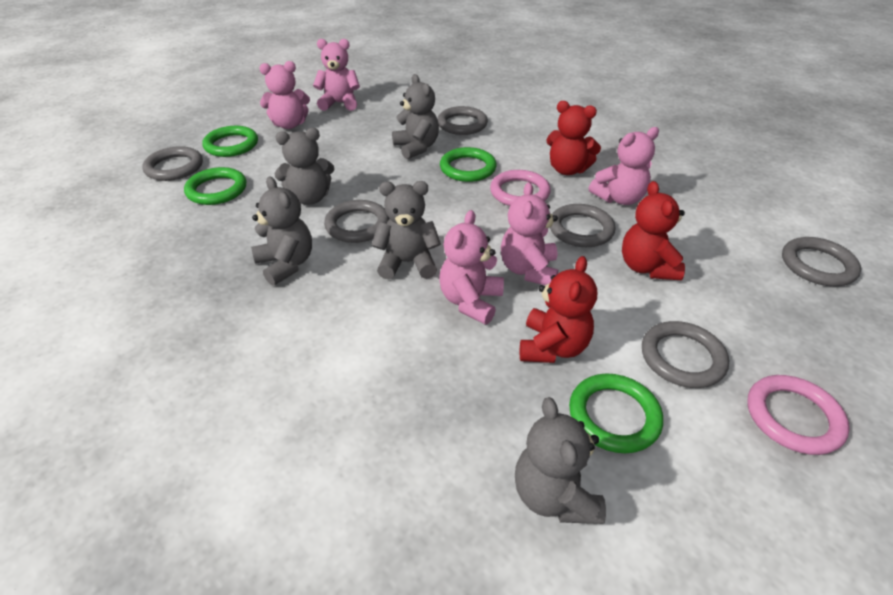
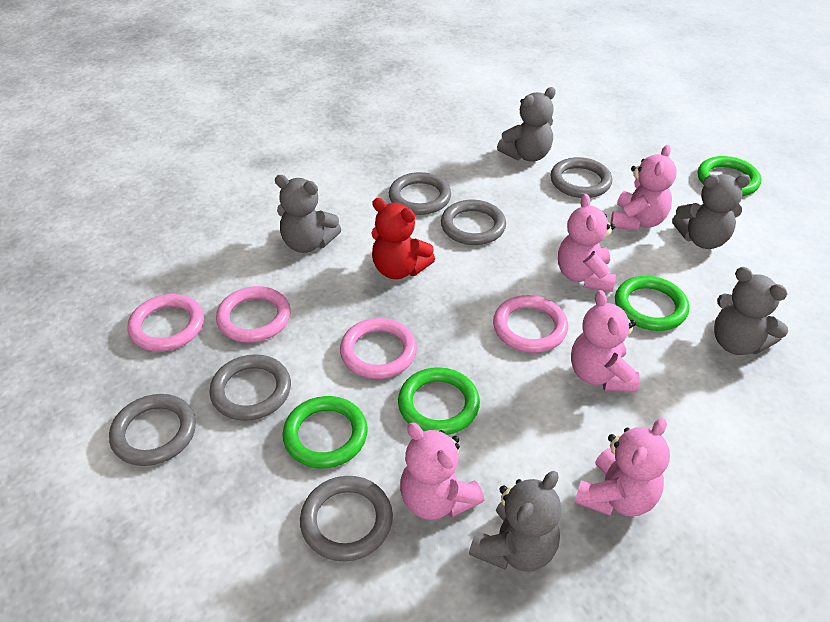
pink ring: [490,170,551,206] [747,375,850,455] = 2 -> [127,294,204,351] [216,286,291,343] [340,318,417,379] [493,295,568,353] = 4
red teddy bear: [520,256,597,363] [546,101,601,175] [622,181,685,280] = 3 -> [372,198,435,279] = 1

